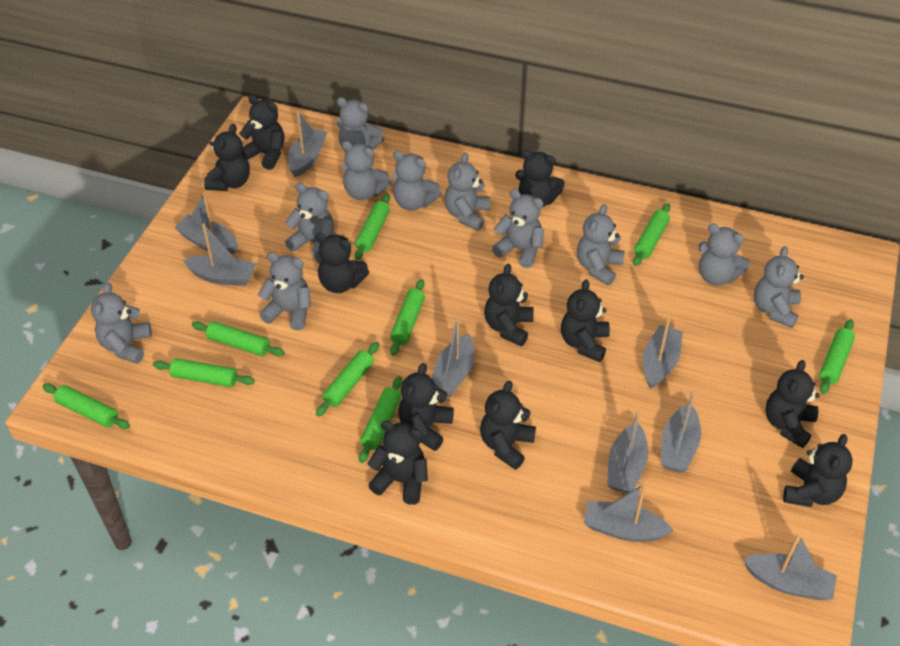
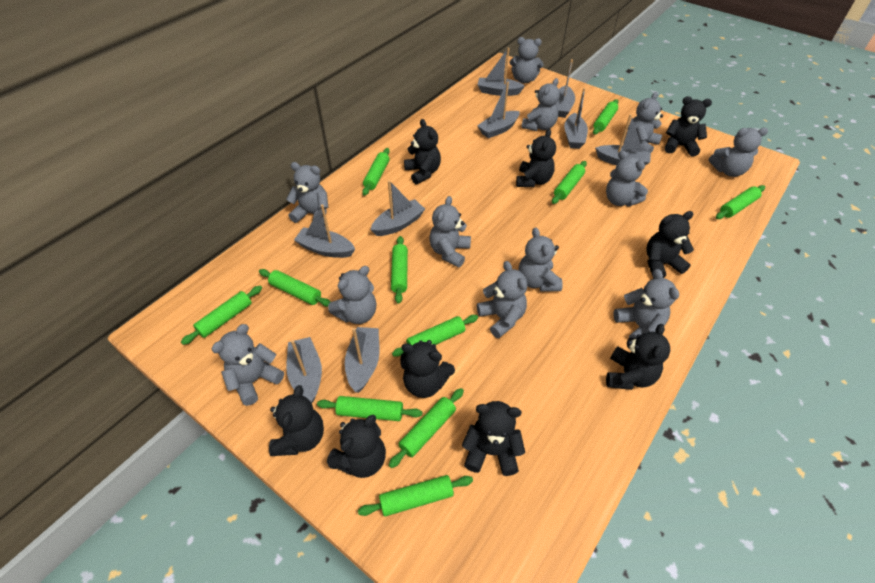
black teddy bear: [204,124,250,191] [239,95,284,170] [315,233,369,293] [368,421,428,505] [398,363,454,451] [480,381,536,470] [484,264,534,346] [515,150,565,207] [561,279,610,362] [765,360,820,448] [783,434,853,507] = 11 -> [269,385,324,456] [327,415,386,478] [400,340,455,398] [404,119,441,184] [462,401,525,476] [516,129,556,187] [606,324,670,390] [646,211,694,278] [665,96,712,157] = 9
green rolling pin: [42,384,130,429] [153,358,255,387] [192,321,285,356] [316,342,379,417] [355,194,390,260] [359,376,402,463] [390,279,425,356] [633,203,671,266] [819,319,855,394] = 9 -> [181,286,262,345] [259,269,330,307] [317,396,422,421] [358,475,473,517] [362,148,390,196] [389,388,464,468] [391,236,408,304] [392,315,478,357] [552,161,587,204] [593,99,618,135] [716,185,765,219] = 11
grey teddy bear: [91,282,152,364] [258,252,311,330] [285,183,334,259] [337,97,384,152] [342,141,391,200] [392,151,441,211] [444,153,490,231] [492,189,544,268] [577,204,625,285] [698,223,750,286] [754,246,804,328] = 11 -> [211,324,284,406] [286,162,328,223] [328,266,376,324] [429,196,471,268] [477,261,528,338] [510,37,543,83] [518,228,562,292] [521,78,560,131] [606,151,648,207] [613,269,679,338] [627,92,663,153] [709,128,768,177] = 12

